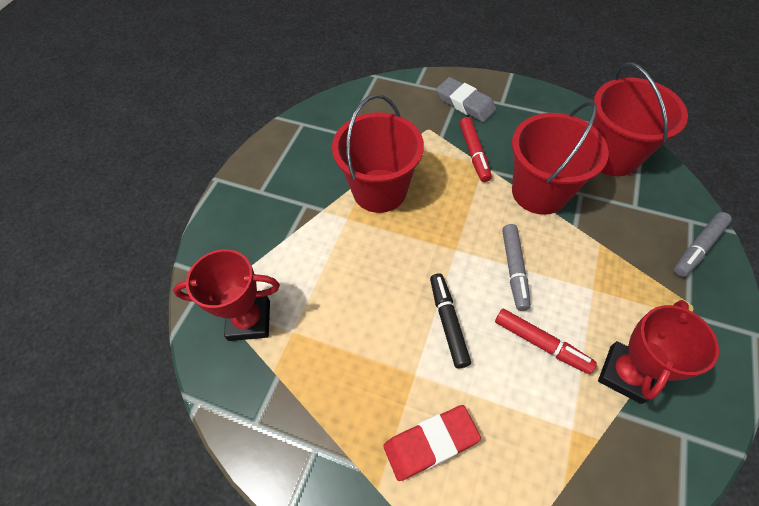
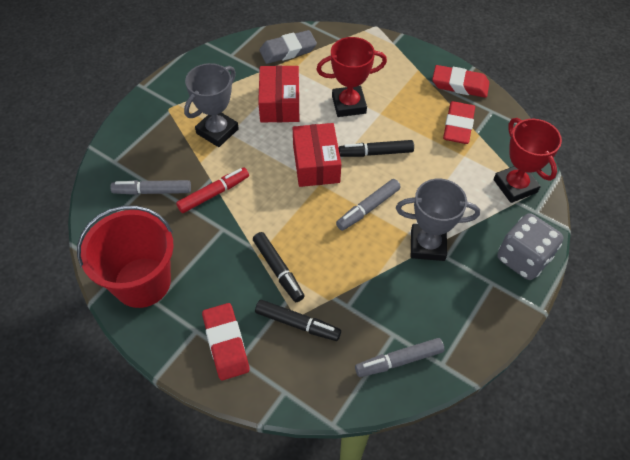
black marker: [430,273,471,368] = 1 -> [253,232,304,302] [255,300,341,341] [339,140,414,157] = 3
grey dice: none = 0 -> [497,213,563,280] = 1
grey marker: [502,224,531,311] [674,212,732,277] = 2 -> [110,180,191,195] [336,179,401,231] [355,338,444,377] = 3
grey trophy: none = 0 -> [184,63,239,147] [396,179,480,261] = 2
red box: none = 0 -> [258,66,299,122] [293,123,341,187] = 2
red bucket: [332,94,424,213] [512,101,609,215] [592,62,688,176] = 3 -> [77,205,174,308] = 1
red eraser: [383,405,481,481] = 1 -> [202,303,250,380] [432,65,489,98] [443,101,475,144] = 3
red marker: [460,117,492,182] [495,309,597,374] = 2 -> [176,168,249,213] = 1

